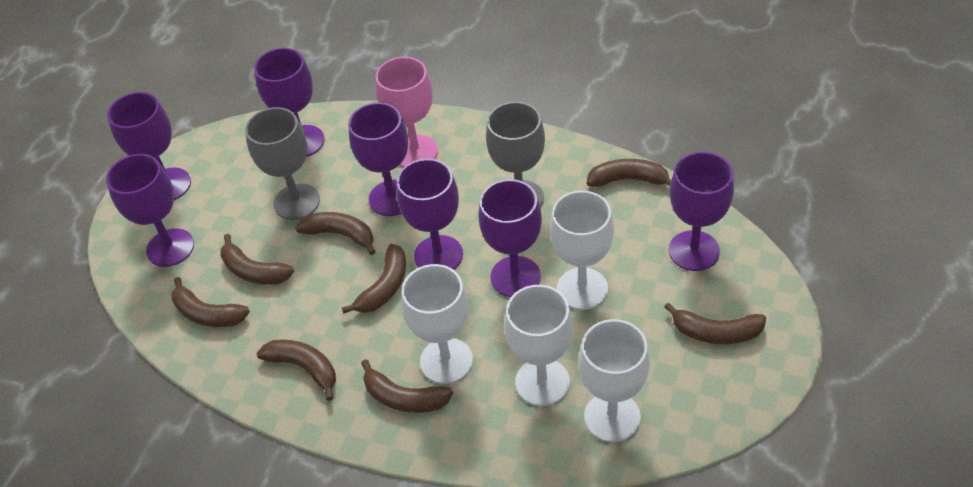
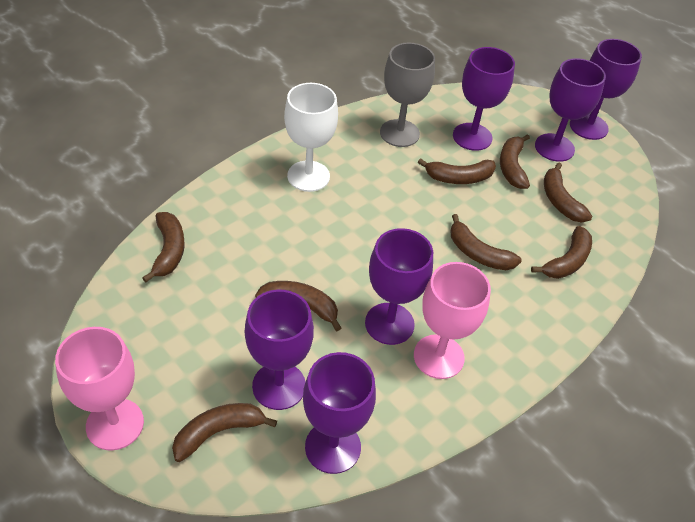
grey goblet: [245,107,320,220] [486,102,545,208] = 2 -> [380,43,435,147] = 1
pink goblet: [376,57,438,167] = 1 -> [55,327,144,451] [414,262,491,379] = 2
purple goblet: [106,154,194,267] [107,92,191,200] [254,48,325,157] [348,102,408,216] [397,159,463,270] [478,179,542,297] [669,152,734,271] = 7 -> [245,290,314,410] [303,352,376,474] [365,228,433,345] [453,47,515,151] [535,58,606,162] [570,39,642,140] = 6
white goblet: [401,264,473,384] [504,285,573,406] [550,191,614,310] [579,319,650,442] = 4 -> [284,83,338,192] = 1

